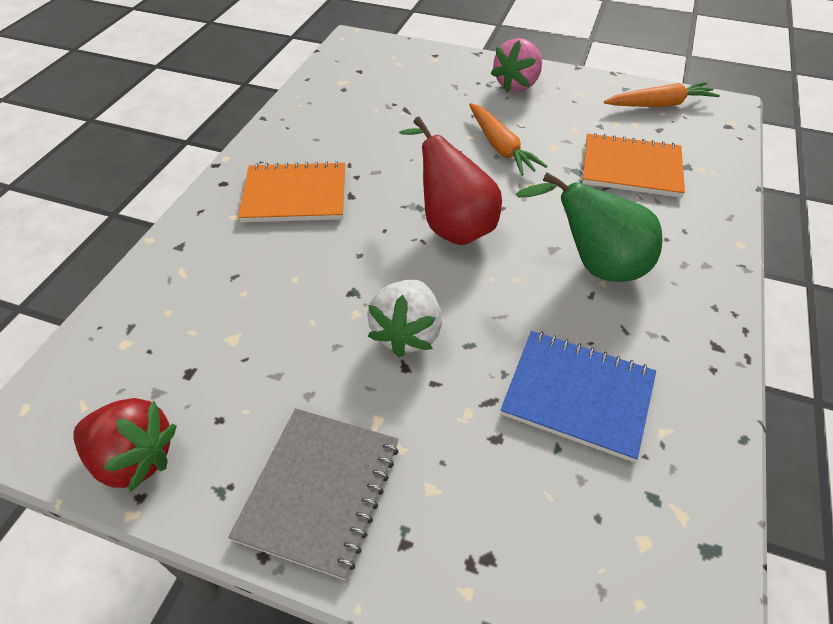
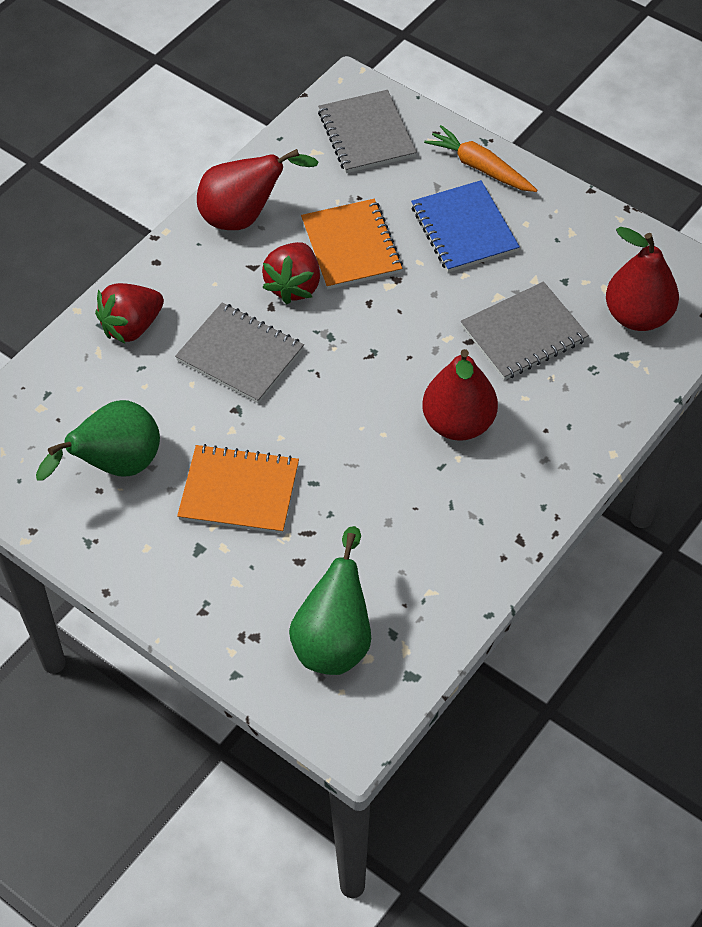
green pear: [516,172,663,282] = 1 -> [36,400,160,481] [289,526,371,675] = 2
grey notebook: [228,408,399,580] = 1 -> [175,302,304,403] [318,90,417,173] [461,282,589,380] = 3
orange carrot: [469,103,548,176] [604,82,720,107] = 2 -> [424,125,537,192] = 1
pink strawberry: [491,38,542,92] = 1 -> none = 0
red pear: [399,117,502,245] = 1 -> [197,149,319,230] [422,349,498,441] [606,227,679,331] = 3
red strawberry: [73,398,177,492] = 1 -> [95,283,164,344] [262,242,320,304] = 2
white strawberry: [367,280,442,357] = 1 -> none = 0

